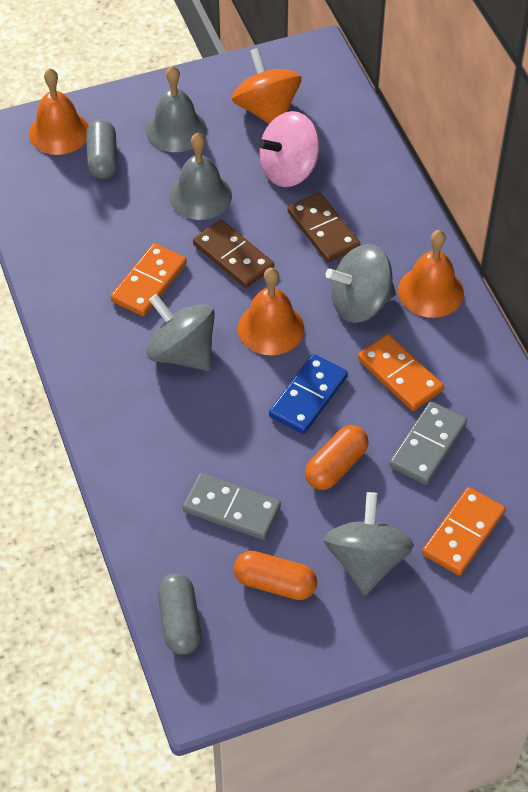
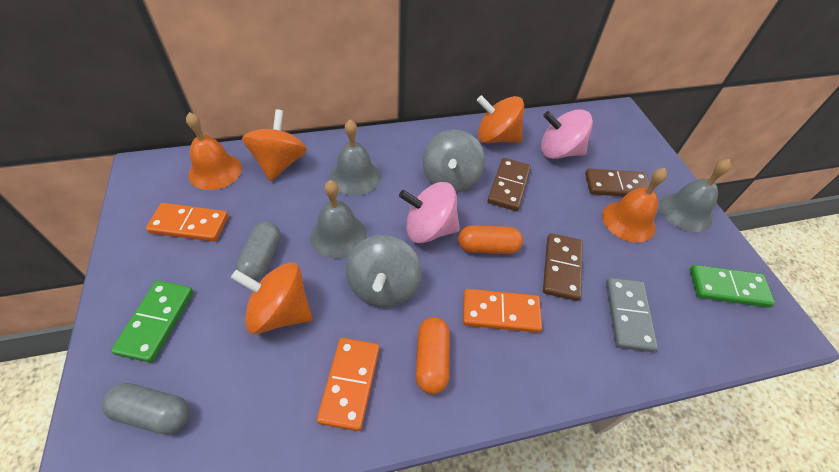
blue domino: [269,354,348,434] = 1 -> none = 0
brown domino: [193,220,274,288] [288,193,360,262] = 2 -> [488,158,531,211] [543,233,583,301] [585,168,650,197] = 3
green domino: none = 0 -> [111,280,193,363] [690,265,775,308] = 2
grey bell: [146,66,207,152] [169,133,232,220] = 2 -> [311,180,367,259] [330,120,380,196] [660,159,731,233] = 3
grey domino: [183,473,281,540] [389,401,467,485] = 2 -> [606,277,658,352] = 1
grey spinning top: [146,294,215,371] [324,492,414,595] [326,244,396,323] = 3 -> [346,235,422,307] [423,130,485,192] = 2
orange bell: [29,68,89,155] [238,267,304,355] [398,230,464,318] = 3 -> [186,112,242,190] [602,168,667,243] = 2
orange spinning top: [231,48,302,124] = 1 -> [231,263,312,334] [242,109,307,181] [477,95,524,143] = 3
pink spinning top: [258,111,319,187] = 1 -> [399,182,460,243] [541,109,593,159] = 2

